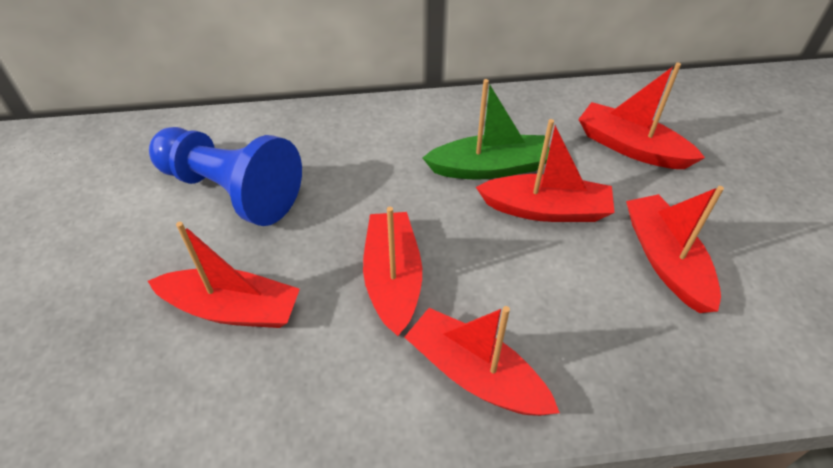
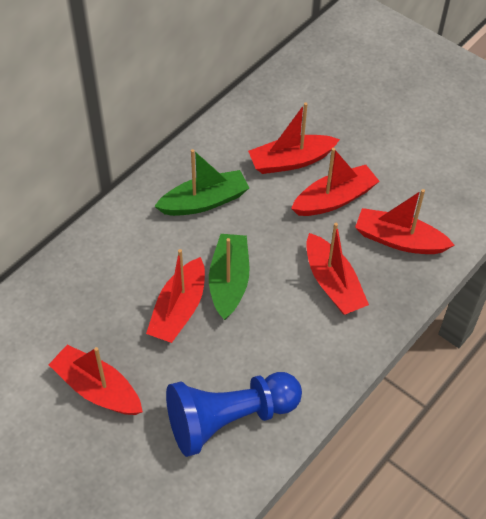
green boat: [423,79,550,180] = 1 -> [154,149,249,216] [209,234,249,320] = 2

